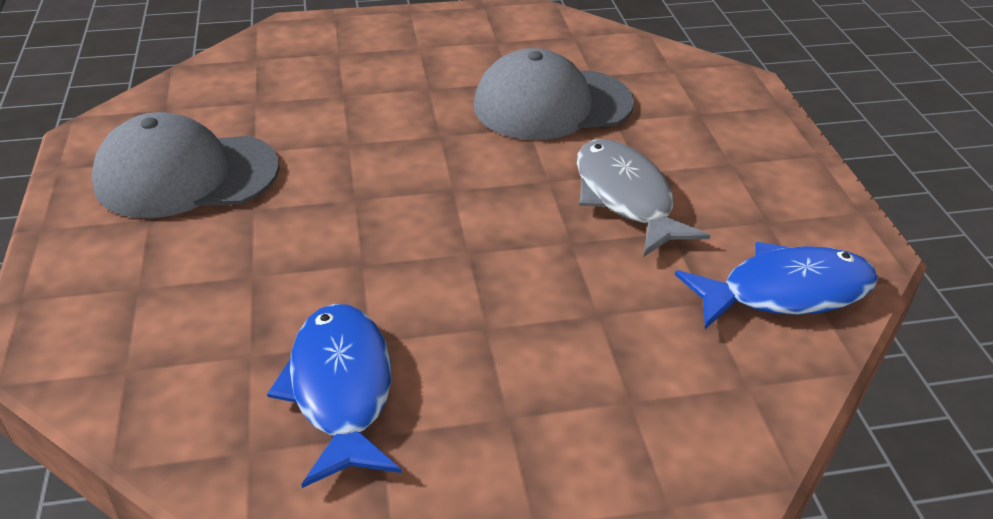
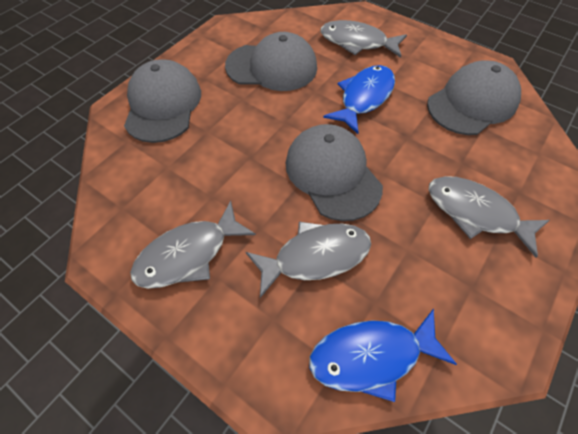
grey cap: [92,112,279,218] [474,48,634,140] = 2 -> [124,59,201,143] [225,32,317,91] [286,124,383,221] [427,61,521,135] = 4
grey fish: [577,139,711,256] = 1 -> [130,201,256,289] [246,221,371,298] [320,20,407,58] [428,176,550,258] = 4

